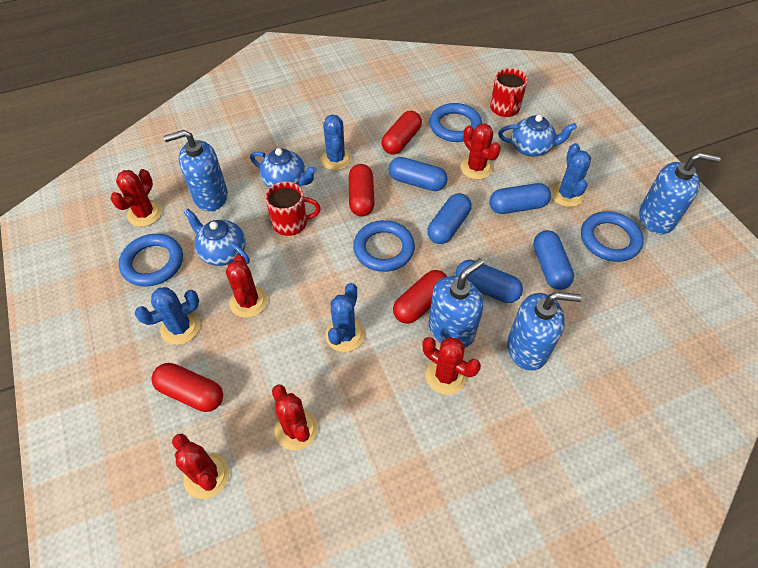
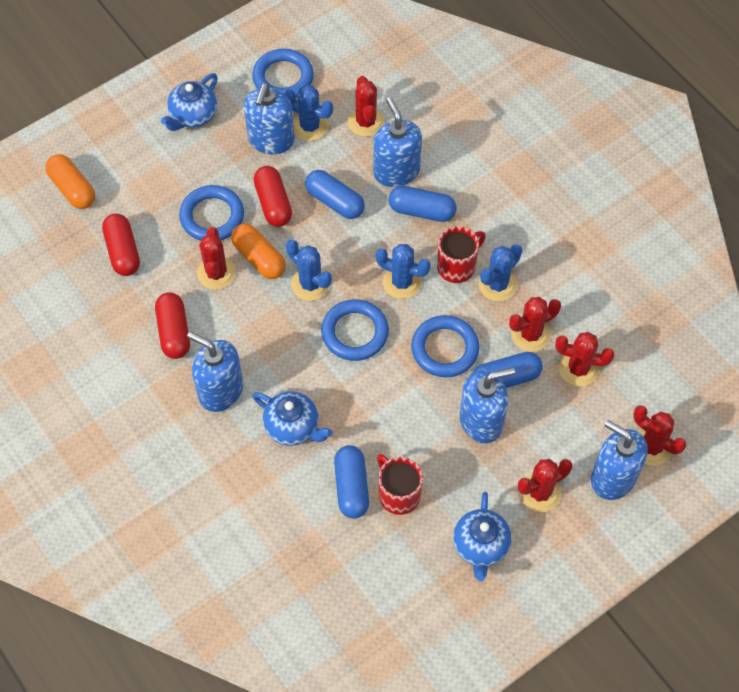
blue capsule: [389,157,448,191] [427,193,471,244] [456,260,523,303] [489,183,551,214] [533,230,574,290] = 5 -> [305,170,365,219] [334,445,369,519] [389,186,457,222] [473,352,543,388] = 4
blue soap dispenser: [164,130,228,211] [429,258,484,348] [507,292,582,371] [639,152,721,235] = 4 -> [187,332,243,412] [244,83,295,154] [373,97,422,187] [459,367,515,443] [591,420,648,500] = 5
orange capsule: none = 0 -> [45,154,95,209] [231,224,286,279] = 2
red capsule: [152,363,223,412] [349,164,374,217] [382,111,422,154] [393,270,447,324] = 4 -> [102,213,140,276] [155,292,190,359] [254,166,292,227] = 3

